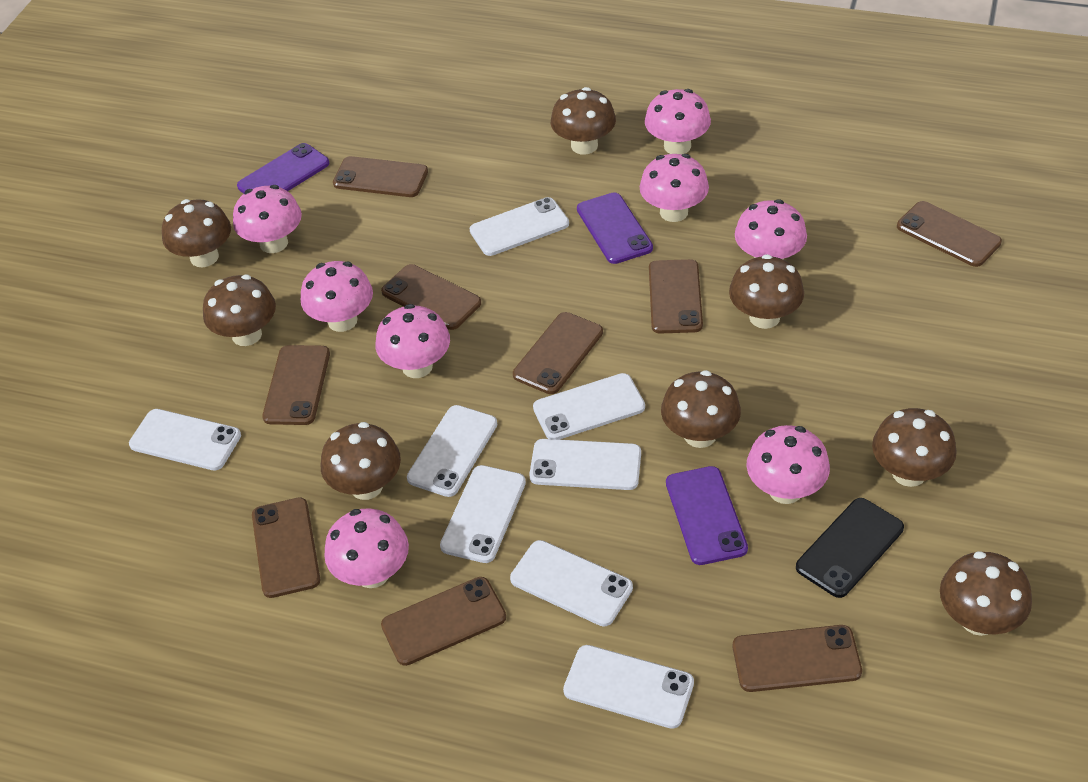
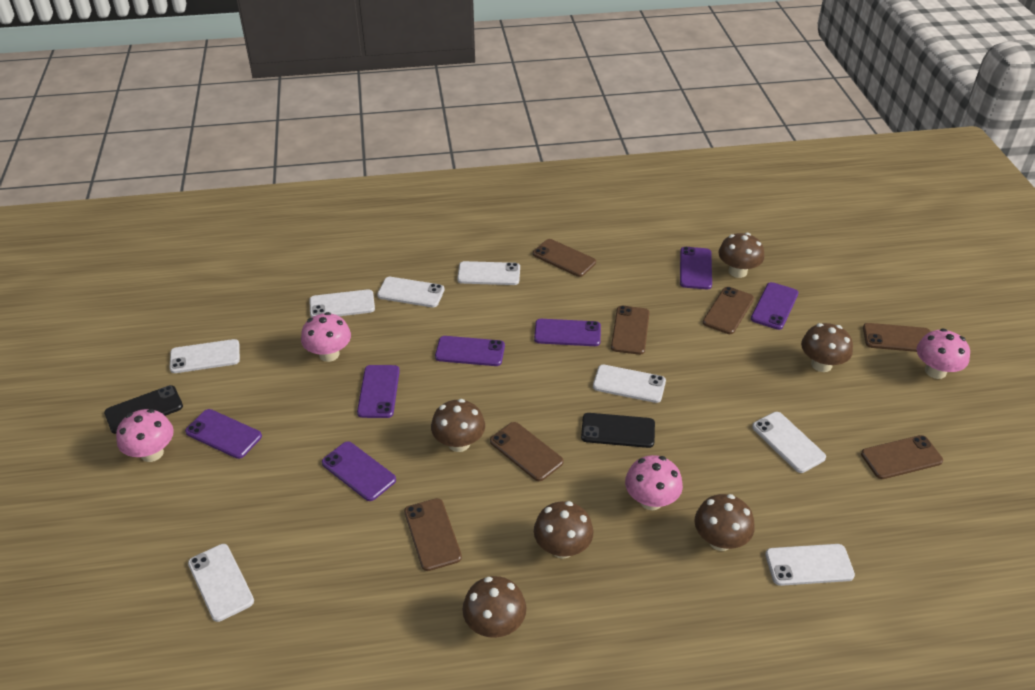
black phone: [796,498,904,598] = 1 -> [104,385,183,434] [581,413,655,448] = 2
brown mushroom: [162,199,231,267] [203,275,276,346] [321,422,401,500] [551,87,616,155] [661,370,741,448] [729,254,804,329] [872,408,957,487] [940,551,1032,636] = 8 -> [431,399,485,452] [462,576,526,638] [534,501,594,559] [695,494,755,551] [718,233,764,278] [801,323,853,372] = 6
brown phone: [252,497,320,598] [262,345,330,425] [333,156,428,197] [381,264,481,330] [381,577,506,666] [513,312,603,394] [649,259,703,334] [733,625,862,692] [897,201,1002,267] = 9 -> [404,498,462,571] [490,422,564,481] [533,239,596,277] [611,306,650,355] [703,287,754,334] [861,435,943,479] [863,323,931,352] = 7
pink mushroom: [233,185,302,253] [301,261,373,332] [324,509,409,588] [376,304,450,378] [640,154,709,222] [645,89,711,154] [735,199,807,260] [746,425,830,504] = 8 -> [116,409,174,462] [301,312,351,362] [625,455,683,510] [917,329,970,379] = 4
purple phone: [237,143,330,194] [577,192,653,264] [666,466,748,565] = 3 -> [185,409,262,459] [322,441,396,501] [357,365,400,418] [435,336,505,366] [534,319,601,346] [680,247,712,289] [751,282,799,330] = 7

